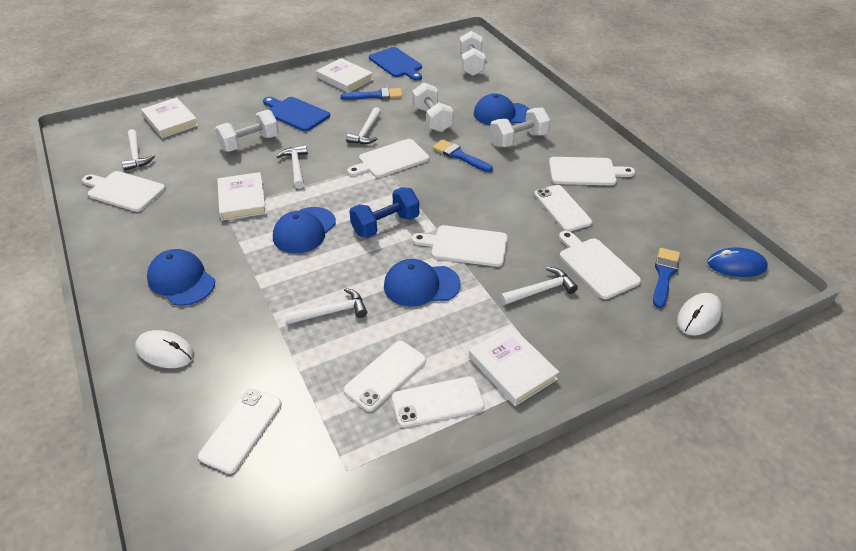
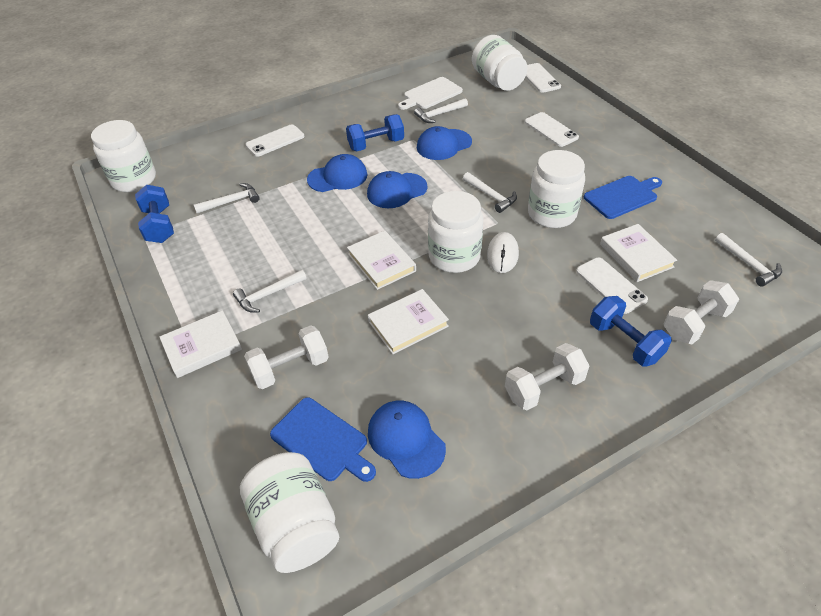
blue brush: [341,88,402,100] [433,140,493,172] [653,248,680,308] = 3 -> none = 0
blue dumbbell: [349,187,419,238] = 1 -> [135,185,174,243] [346,114,404,151] [590,296,672,366] = 3
blue mouse: [708,248,768,277] = 1 -> none = 0
white cutting board: [82,171,165,212] [347,139,429,178] [412,225,508,267] [549,157,635,185] [559,230,641,299] = 5 -> [398,77,463,110] = 1
white dumbbell: [215,110,279,152] [412,82,454,132] [460,31,485,76] [490,107,550,147] = 4 -> [244,325,329,389] [505,343,590,410] [664,280,739,344] = 3
white jar: none = 0 -> [91,120,156,192] [240,452,339,573] [428,191,483,273] [472,35,528,91] [528,150,585,228] = 5
white mouse: [135,330,194,368] [677,293,722,336] = 2 -> [487,232,519,273] = 1

